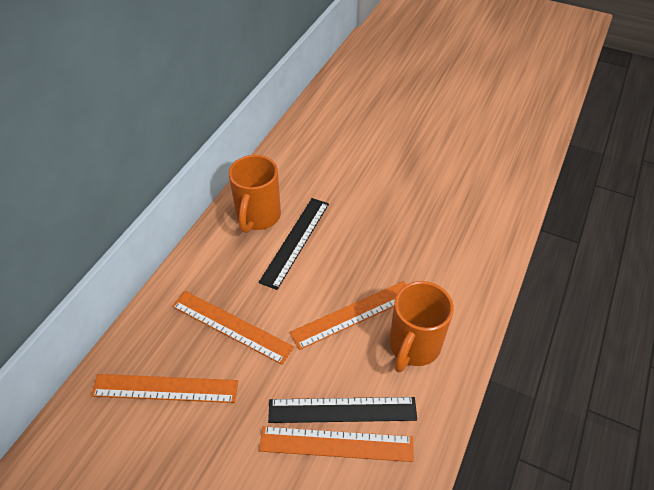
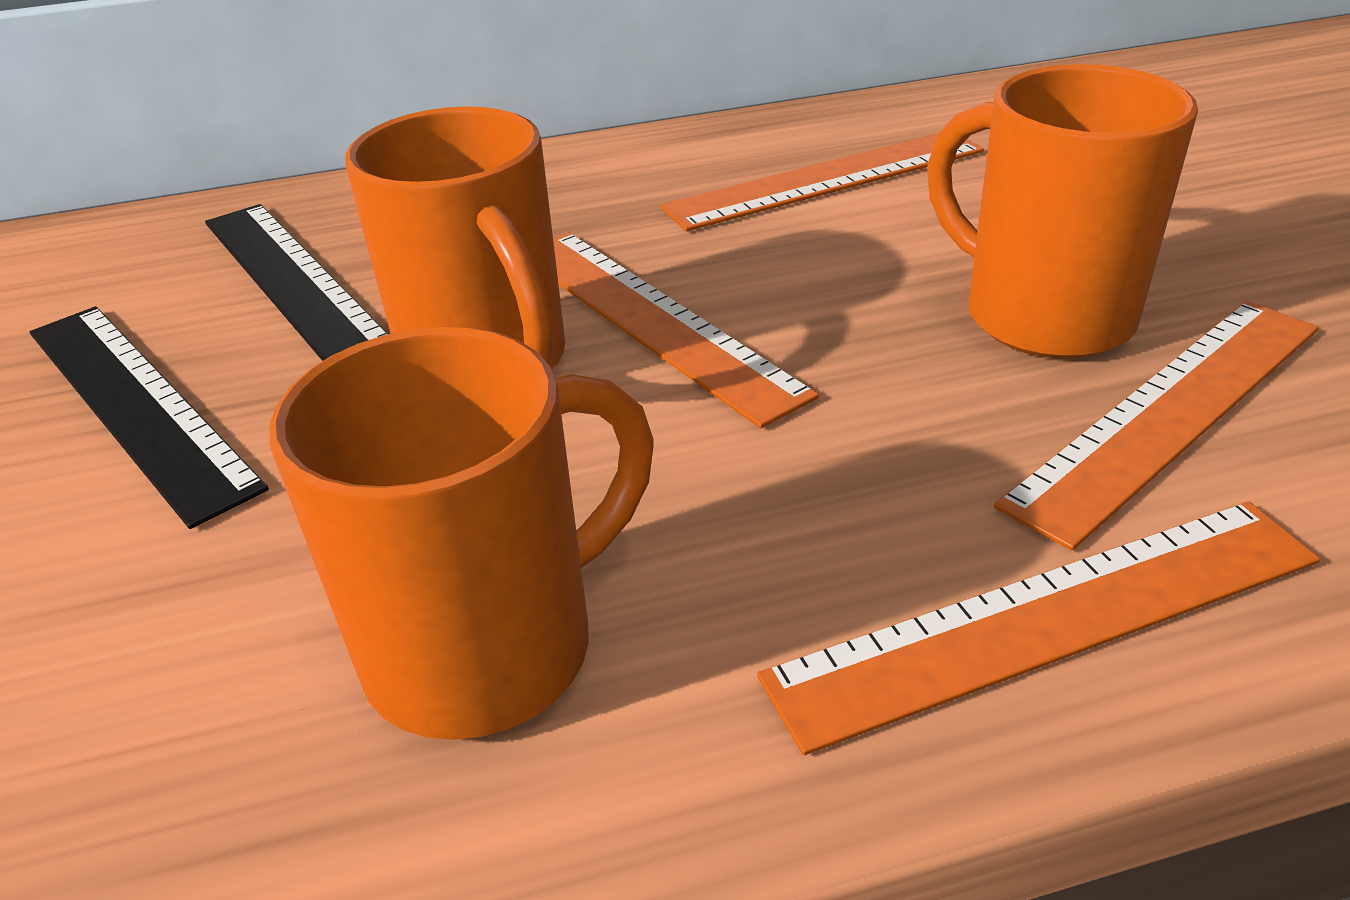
orange mug: [229,155,281,233] [389,281,454,372] = 2 -> [269,327,654,740] [345,106,565,370] [927,64,1198,359] = 3

